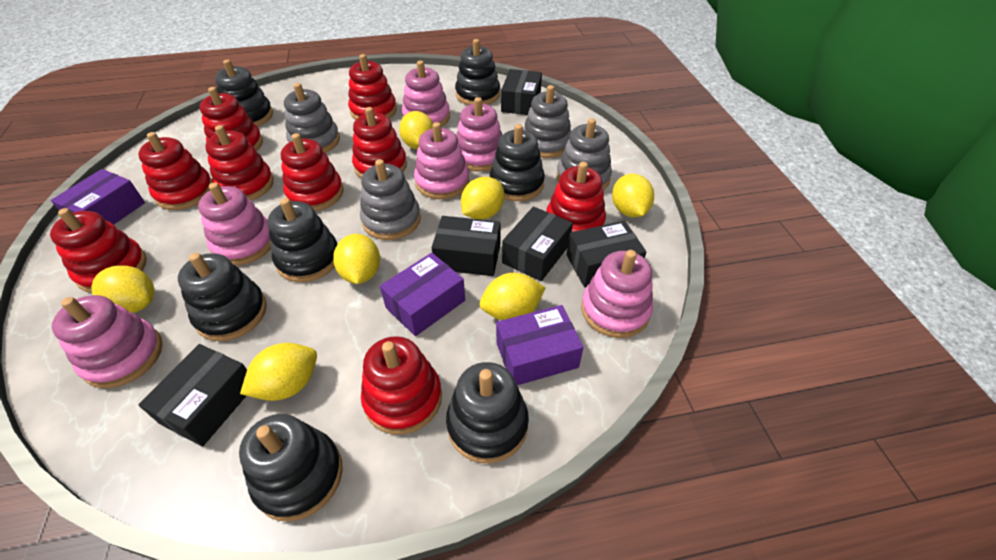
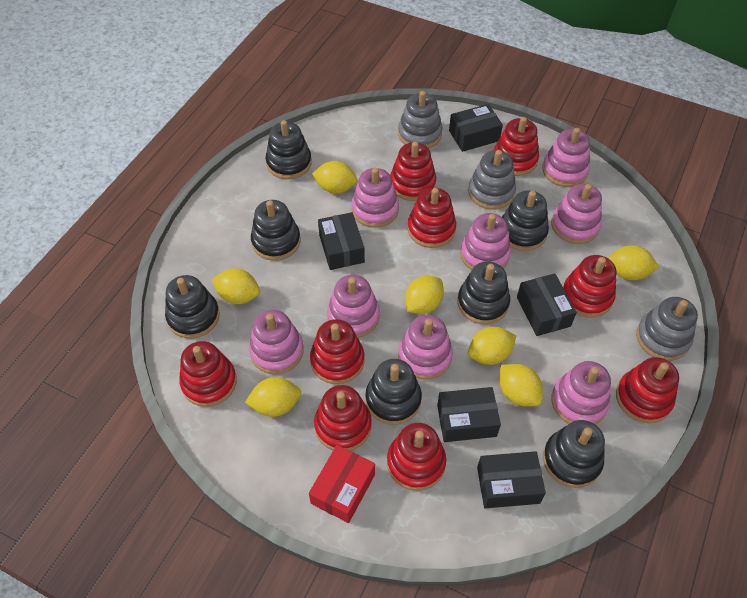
grey stacking toy: [284,83,340,153] [360,159,421,240] [523,85,571,158] [556,118,612,190] = 4 -> [398,91,443,149] [468,150,516,210] [636,297,698,361] = 3
pink stacking toy: [52,295,163,388] [198,182,271,266] [402,61,450,127] [414,122,469,199] [456,97,502,172] [581,250,653,338] = 6 -> [249,310,304,374] [327,275,380,338] [351,168,399,228] [398,315,453,380] [460,213,511,270] [542,128,590,187] [551,184,602,244] [551,361,611,425] = 8
purple box: [51,169,145,225] [380,253,465,336] [496,305,584,385] = 3 -> none = 0
red box: none = 0 -> [309,445,375,523] = 1

